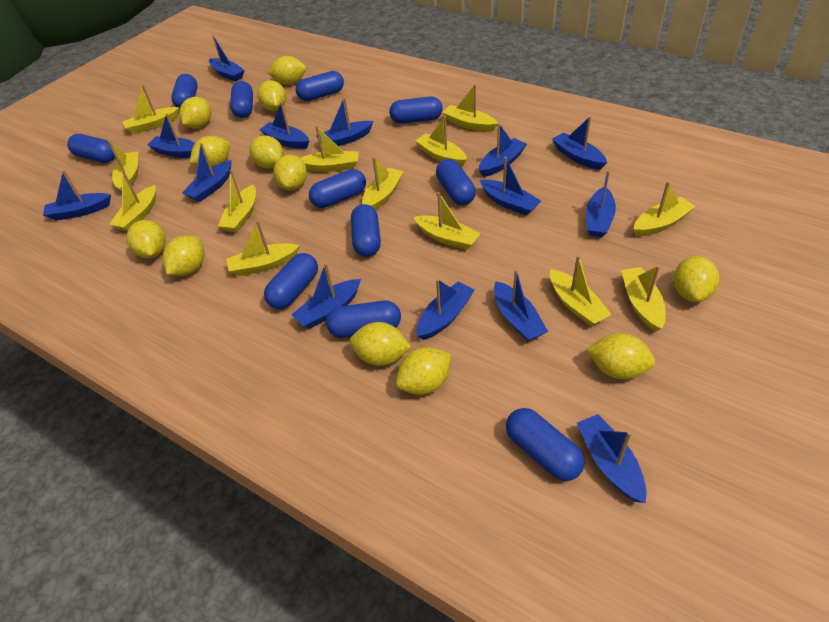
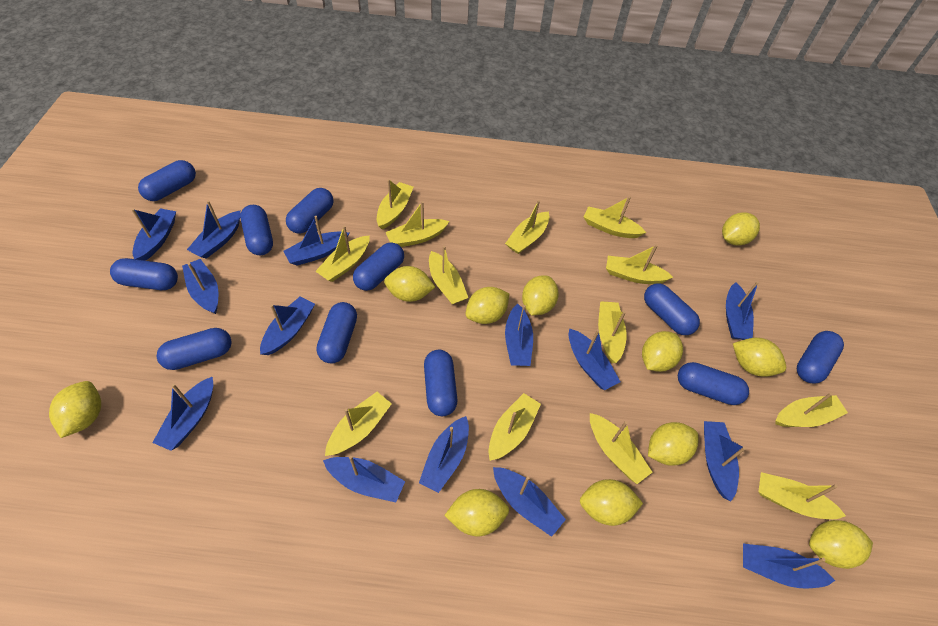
yellow lemon: [126,220,166,258] [163,235,205,276] [179,97,211,128] [189,136,230,168] [249,135,284,169] [257,80,286,111] [268,56,306,85] [273,154,307,190] [350,322,411,366] [396,347,452,395] [586,333,655,379] [674,256,719,302] = 12 -> [49,381,101,438] [384,266,435,302] [444,489,509,536] [466,287,509,324] [522,275,559,315] [580,479,643,526] [642,331,683,372] [648,422,698,466] [722,212,760,246] [733,338,786,377] [809,520,873,569] = 11

